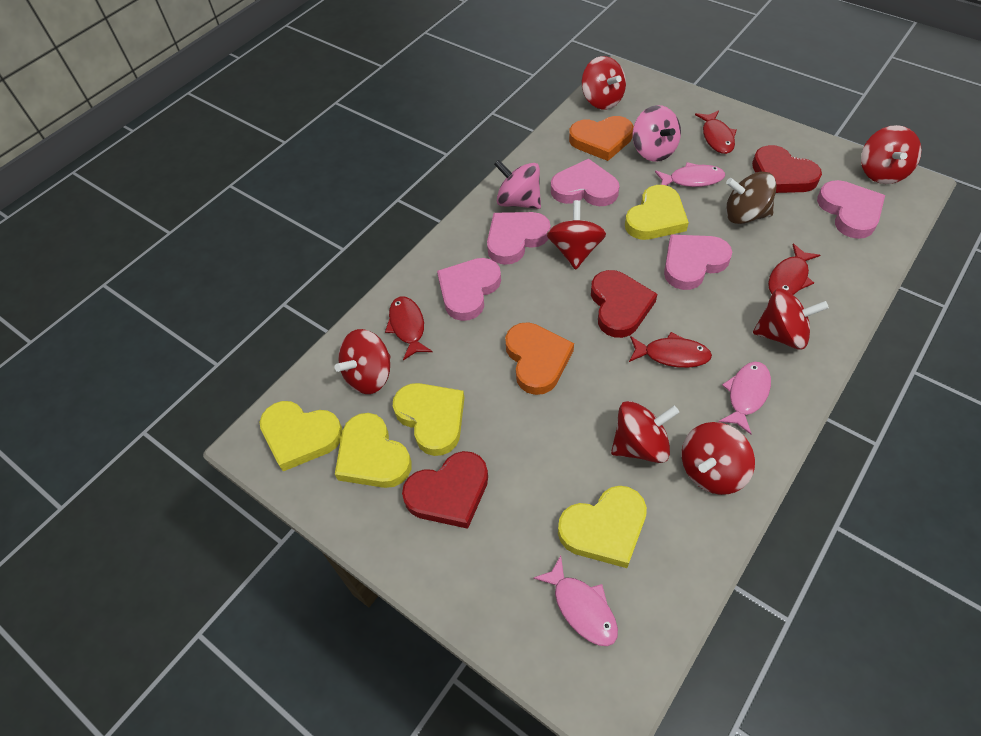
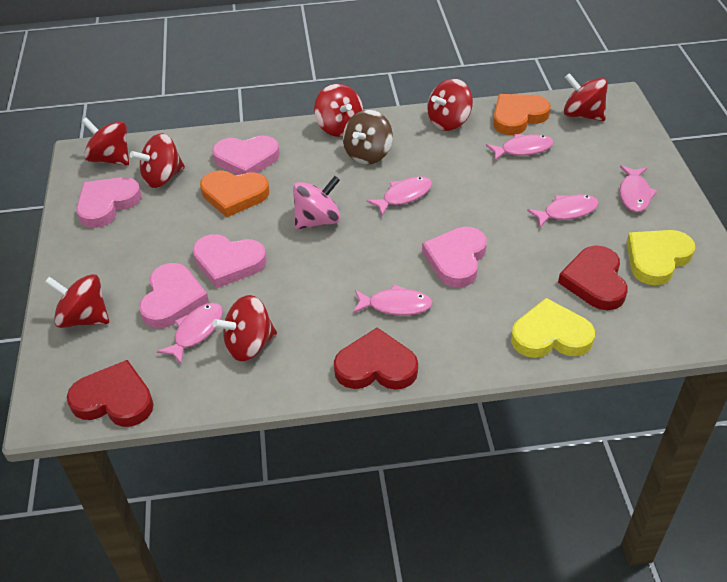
pink fish: [533,555,618,646] [655,162,725,187] [719,362,771,434] = 3 -> [157,303,223,365] [353,284,433,316] [366,176,432,216] [486,134,554,160] [527,194,599,228] [620,165,658,212] = 6
pink spinning top: [494,159,541,209] [632,105,681,161] = 2 -> [293,176,340,230] = 1
red fish: [385,296,432,360] [629,332,712,368] [695,110,736,154] [768,244,820,295] = 4 -> none = 0
yellow heart: [260,401,342,471] [335,413,411,488] [393,383,464,456] [558,486,647,568] [625,185,689,240] = 5 -> [511,298,595,358] [627,230,695,286] = 2

